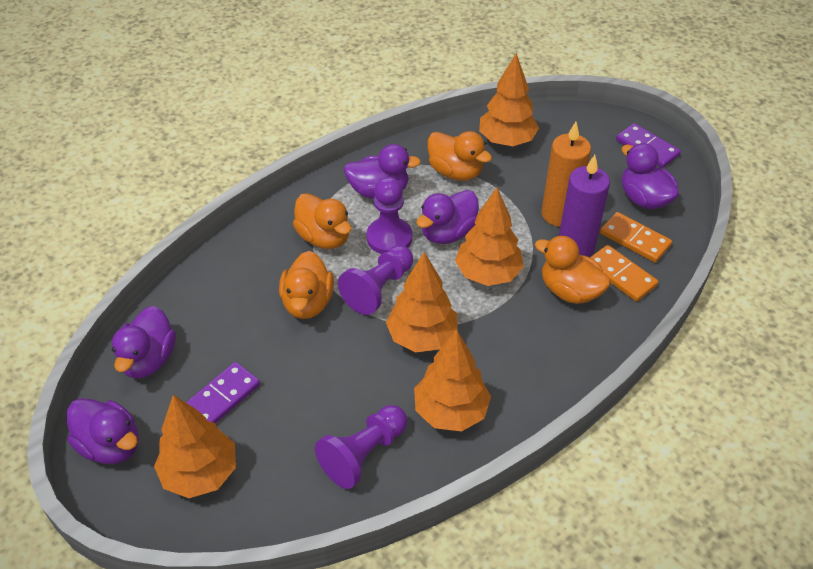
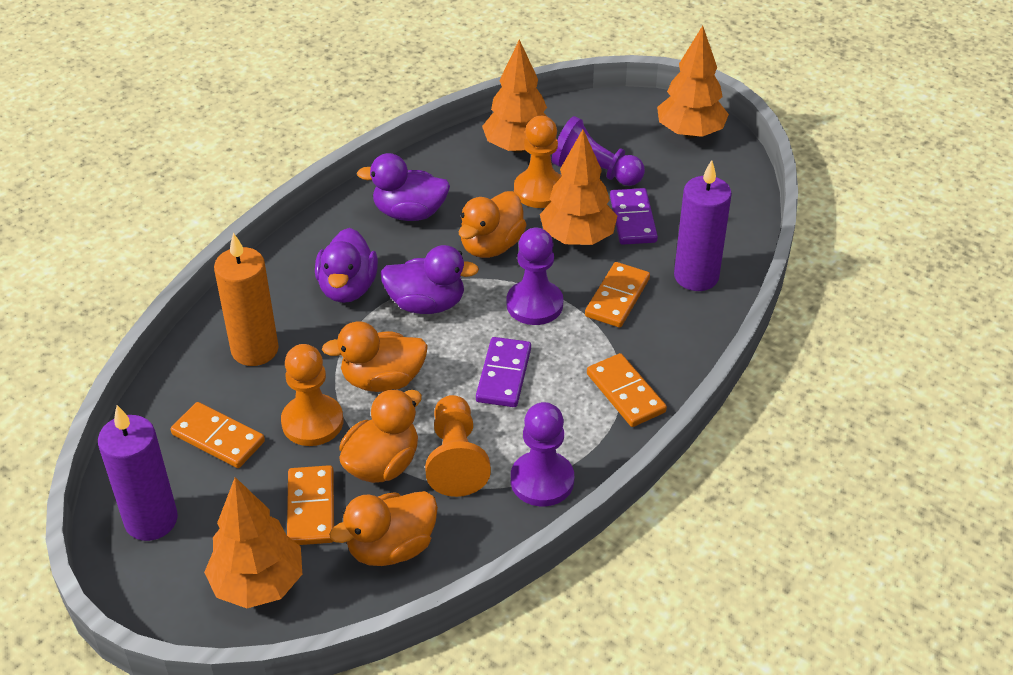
orange domino: [590,245,658,302] [600,212,672,263] = 2 -> [170,402,265,468] [287,465,334,545] [585,262,650,328] [587,353,667,427] = 4
orange pawn: none = 0 -> [281,344,343,446] [425,395,491,497] [514,116,562,208] = 3
orange tree: [154,395,236,498] [386,252,458,352] [414,329,491,431] [455,188,524,286] [479,53,539,146] = 5 -> [204,477,302,608] [482,39,547,153] [540,129,617,245] [657,26,729,138] = 4
purple candle: [559,155,610,257] = 1 -> [98,405,178,541] [674,160,732,291] = 2
purple duck: [67,398,139,464] [112,306,176,378] [344,144,421,199] [416,190,479,244] [622,143,679,209] = 5 -> [315,228,378,303] [357,153,450,221] [380,245,479,314] = 3

